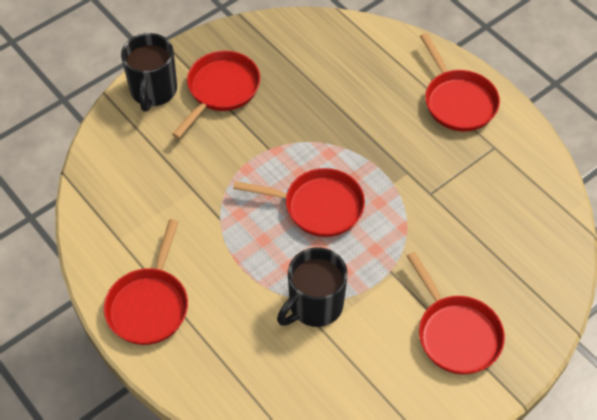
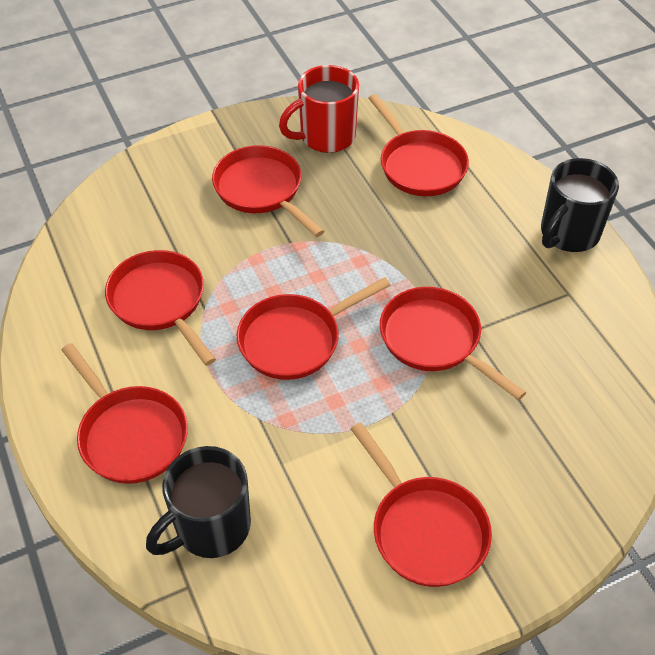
red mug: none = 0 -> [279,65,359,153] = 1
red pan: [104,219,188,345] [172,51,260,139] [233,168,365,237] [407,252,505,374] [420,33,500,132] = 5 -> [62,343,188,484] [105,250,216,366] [212,145,324,237] [237,277,391,380] [351,422,492,587] [368,94,469,196] [380,287,526,400] = 7

